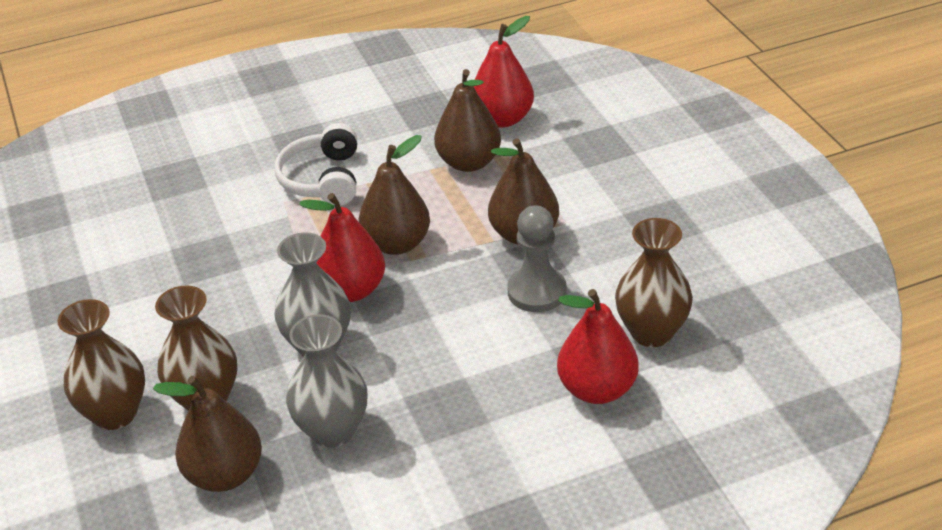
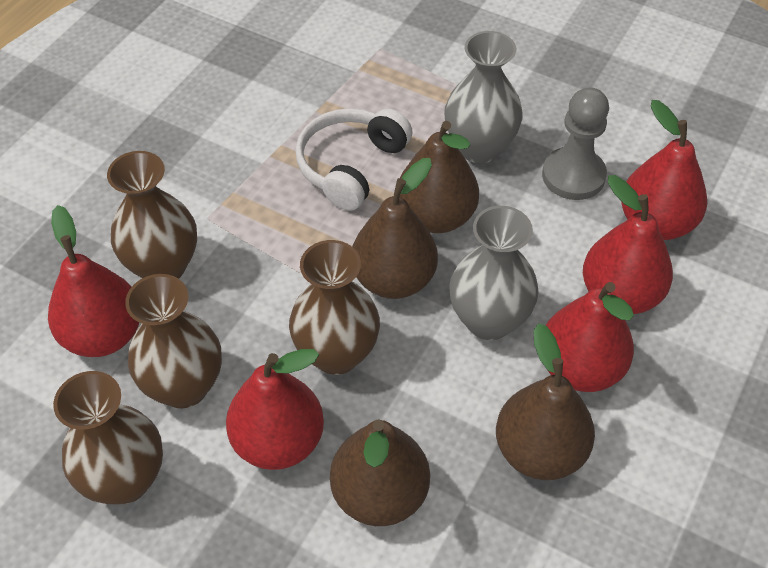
brown vase: [57,299,145,430] [155,285,237,411] [615,218,693,347] = 3 -> [53,371,163,504] [107,151,197,279] [125,274,222,408] [289,240,380,375] = 4
red pear: [299,193,385,302] [473,16,534,128] [557,289,639,404] = 3 -> [48,205,139,357] [226,349,324,470] [545,282,634,392] [583,175,673,314] [621,100,707,240] = 5

